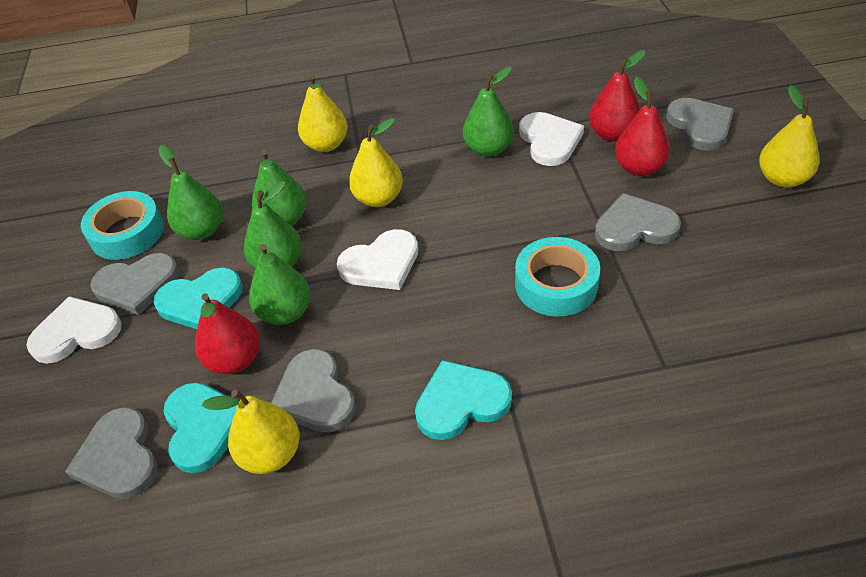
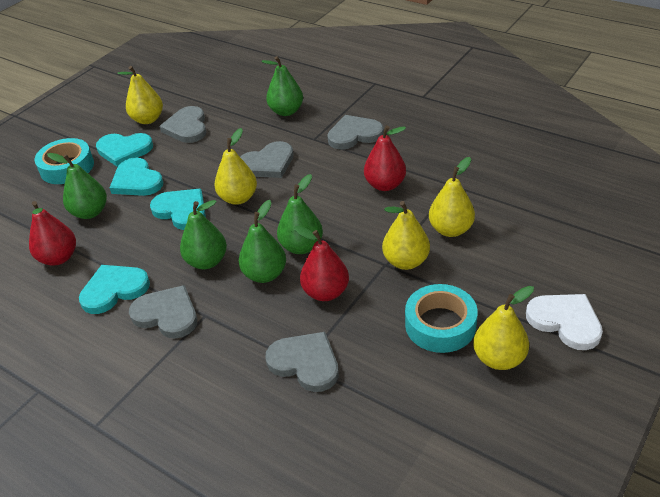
turquoise heart: [153,267,243,329] [163,383,237,473] [415,360,512,440] = 3 -> [79,265,150,314] [96,133,153,167] [110,157,163,196] [150,189,206,230] = 4
white heart: [26,296,122,364] [337,229,418,290] [519,112,584,166] = 3 -> [526,294,603,350] = 1
yellow pear: [202,390,300,474] [298,75,348,152] [349,118,403,207] [759,85,819,188] = 4 -> [118,66,163,124] [214,128,257,205] [382,201,430,270] [429,157,475,237] [473,286,534,370] = 5

